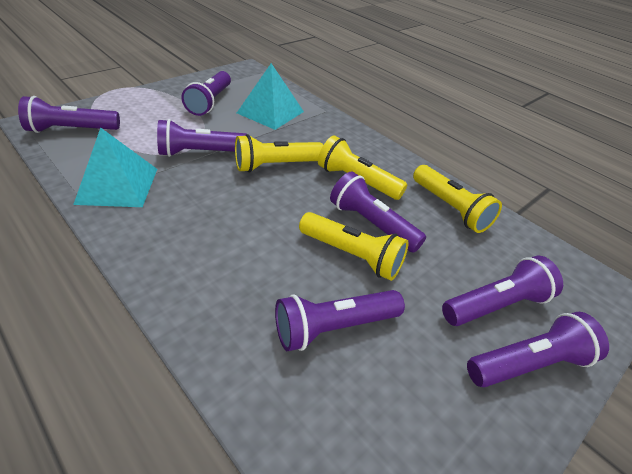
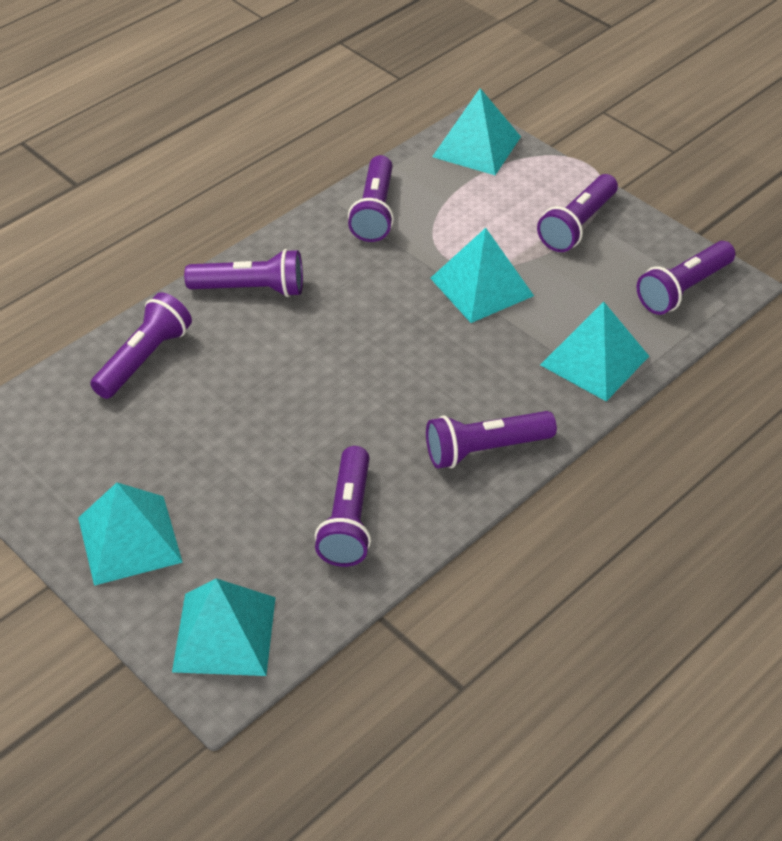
turquoise pyramid: [73,128,157,207] [237,63,304,130] = 2 -> [78,483,183,586] [172,578,276,676] [430,228,534,323] [432,88,521,175] [540,302,649,401] = 5
yellow flashlight: [235,134,323,172] [299,212,409,281] [318,135,407,200] [413,165,502,233] = 4 -> none = 0

